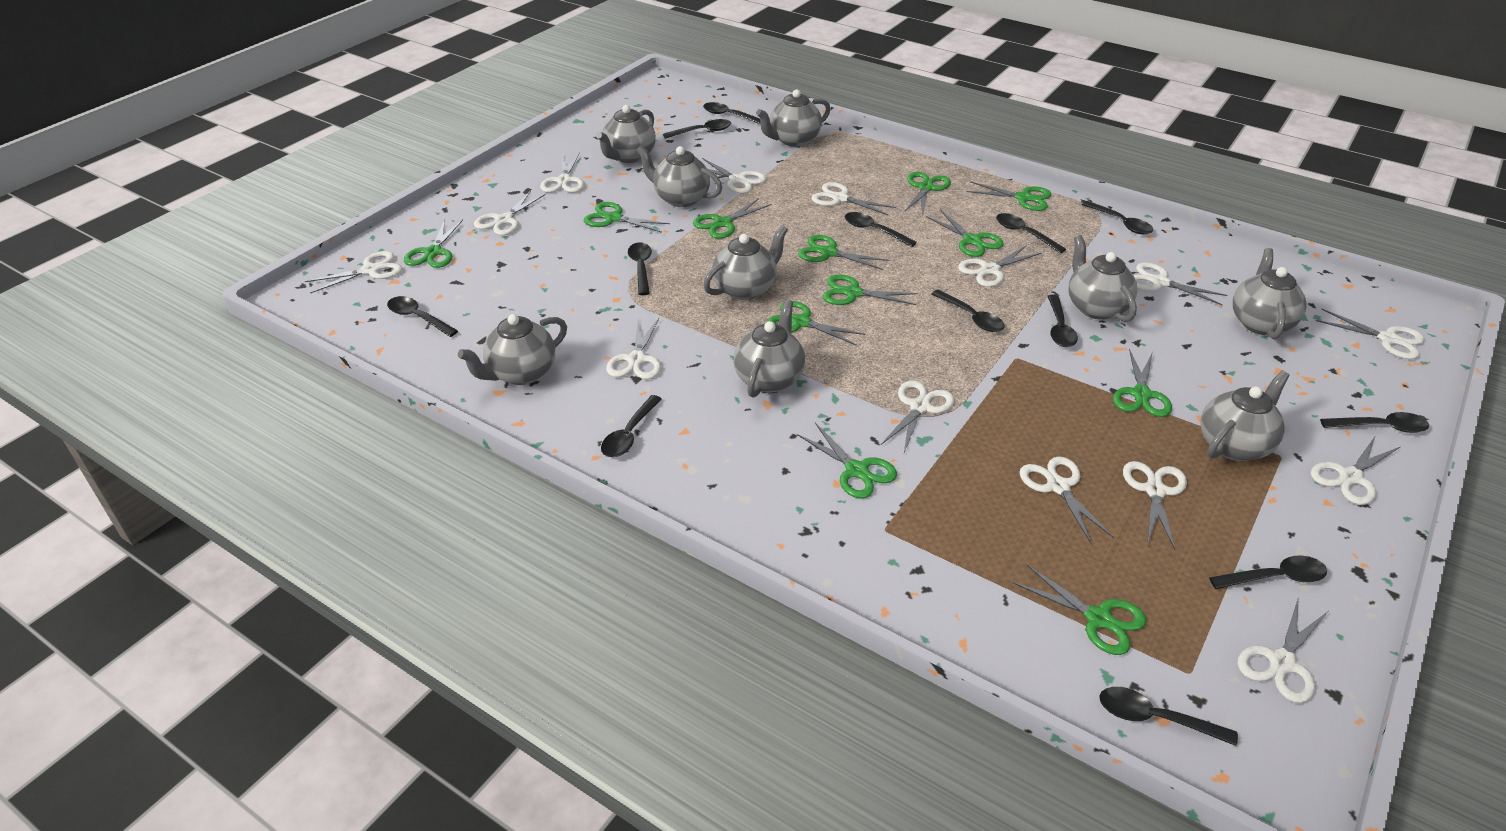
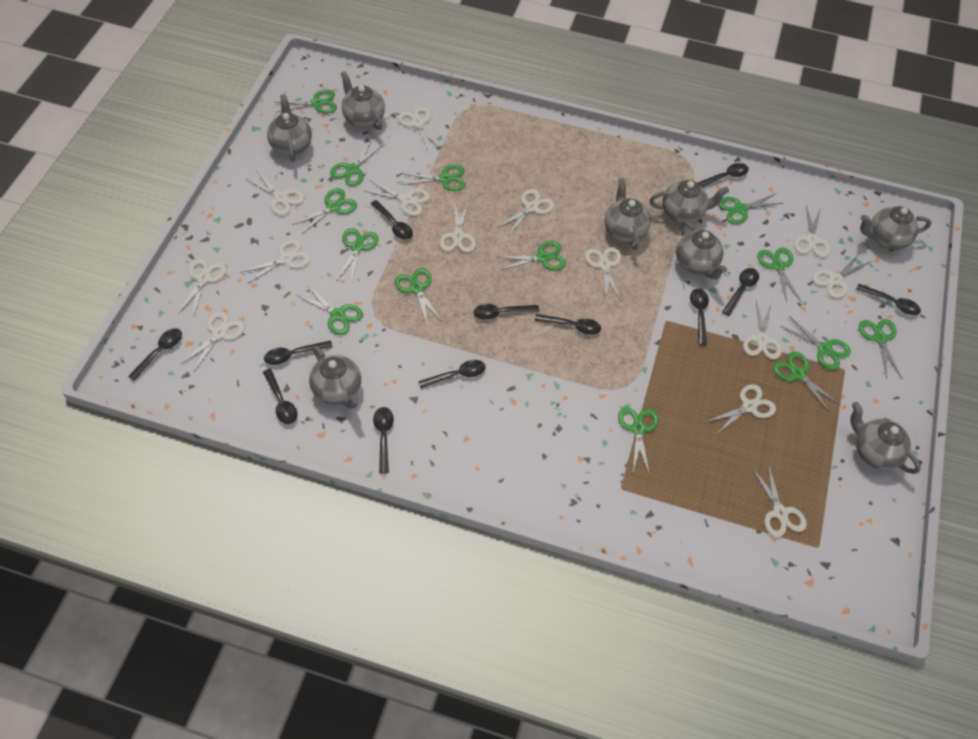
black spoon: [387,296,458,337] [601,395,662,457] [628,242,652,295] [663,119,731,139] [703,102,761,125] [845,212,917,247] [931,290,1005,332] [996,213,1066,253] [1048,295,1078,347] [1082,201,1153,234] [1099,687,1238,746] [1209,556,1327,589] [1320,412,1429,433] = 13 -> [128,328,182,381] [263,369,297,424] [264,340,333,365] [370,200,413,240] [373,407,394,473] [418,360,486,389] [473,304,539,320] [535,314,601,335] [690,288,709,345] [697,163,749,187] [722,268,759,316] [856,284,921,315] = 12
green scissors: [404,220,463,268] [584,202,670,233] [693,198,772,239] [767,301,866,346] [797,423,897,499] [798,235,890,270] [823,275,918,305] [904,172,951,214] [926,210,1004,257] [966,181,1051,211] [1013,564,1146,655] [1113,349,1172,417] = 12 -> [275,89,337,114] [292,188,357,234] [296,285,363,335] [330,140,384,186] [337,228,379,282] [395,268,442,323] [401,164,465,191] [497,241,566,270] [618,408,658,476] [718,193,783,224] [758,247,801,302] [773,352,841,413] [780,316,851,370] [859,319,902,378] = 14
grey teapot: [458,314,567,385] [596,105,656,163] [636,146,722,207] [703,225,788,300] [734,300,805,398] [756,89,831,147] [1068,235,1137,322] [1201,370,1290,461] [1233,248,1307,340] = 9 -> [267,94,312,161] [309,346,361,409] [341,71,385,130] [605,178,651,250] [650,180,729,223] [676,221,727,279] [851,402,921,474] [860,206,931,250] = 8

